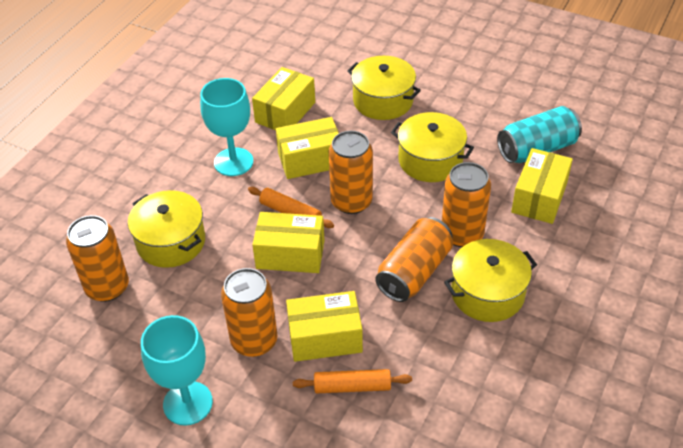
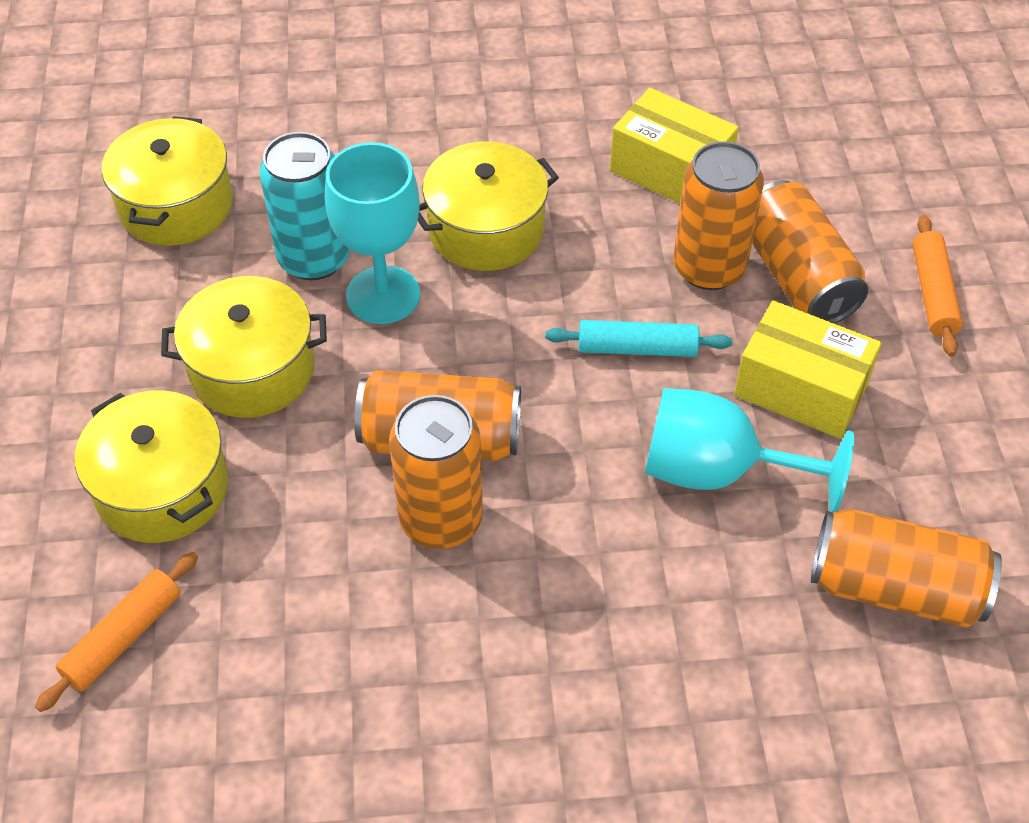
turquoise rolling pin: none = 0 -> [545,320,732,357] = 1
yellow box: [252,67,315,130] [252,212,324,273] [276,117,339,179] [286,291,363,362] [511,148,573,224] = 5 -> [610,88,739,204] [734,300,882,439] = 2

